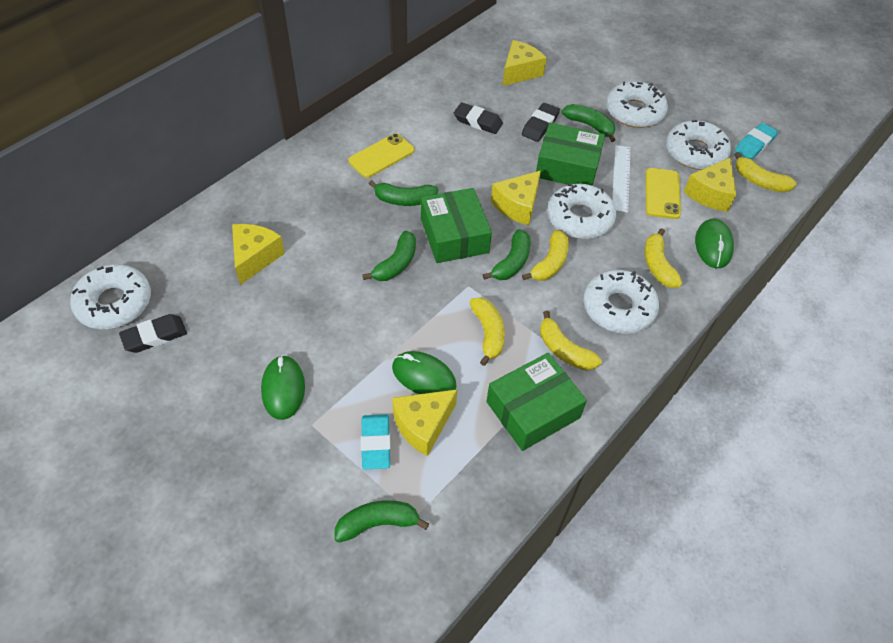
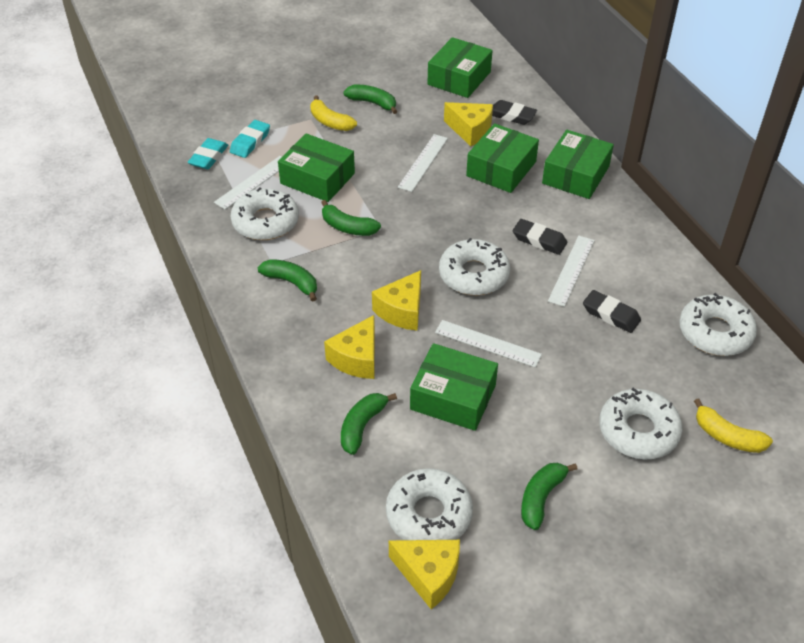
green box: [421,188,492,263] [486,353,587,451] [536,123,605,186] = 3 -> [278,133,355,202] [410,343,498,431] [428,37,493,98] [466,123,539,193] [542,130,614,199] = 5
green mouse: [261,355,305,420] [392,351,457,394] [695,219,734,268] = 3 -> none = 0
white ruler: [612,145,631,213] = 1 -> [214,156,281,209] [398,134,448,192] [435,320,542,367] [548,236,595,307] = 4
yellow banana: [470,297,505,366] [522,230,569,281] [540,311,602,371] [645,228,682,288] [734,152,797,193] = 5 -> [310,96,357,131] [694,398,773,453] = 2
yellow cheese: [232,224,285,285] [392,389,457,456] [491,170,541,225] [503,40,547,86] [684,158,736,212] = 5 -> [324,315,375,379] [372,270,421,331] [389,540,460,609] [444,102,493,146] = 4
yellow phone: [348,133,415,178] [646,168,681,219] = 2 -> none = 0

